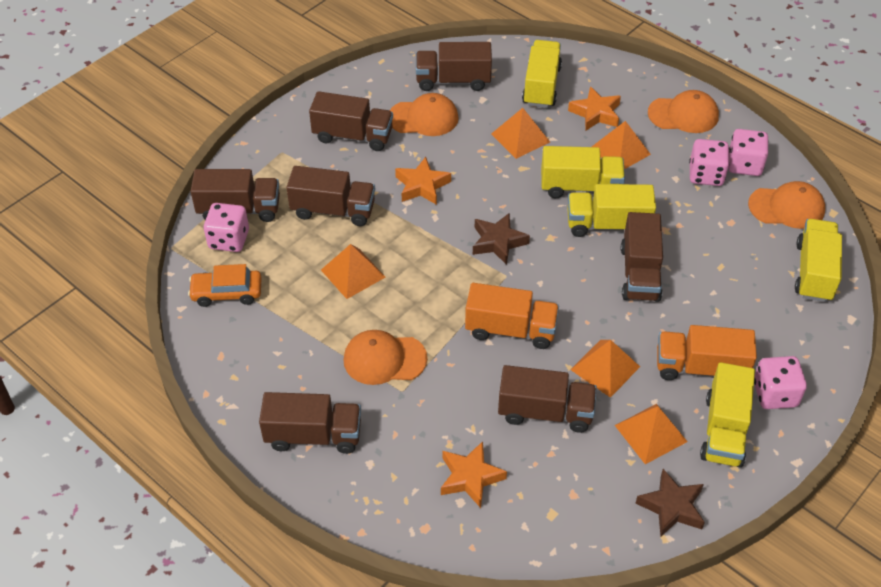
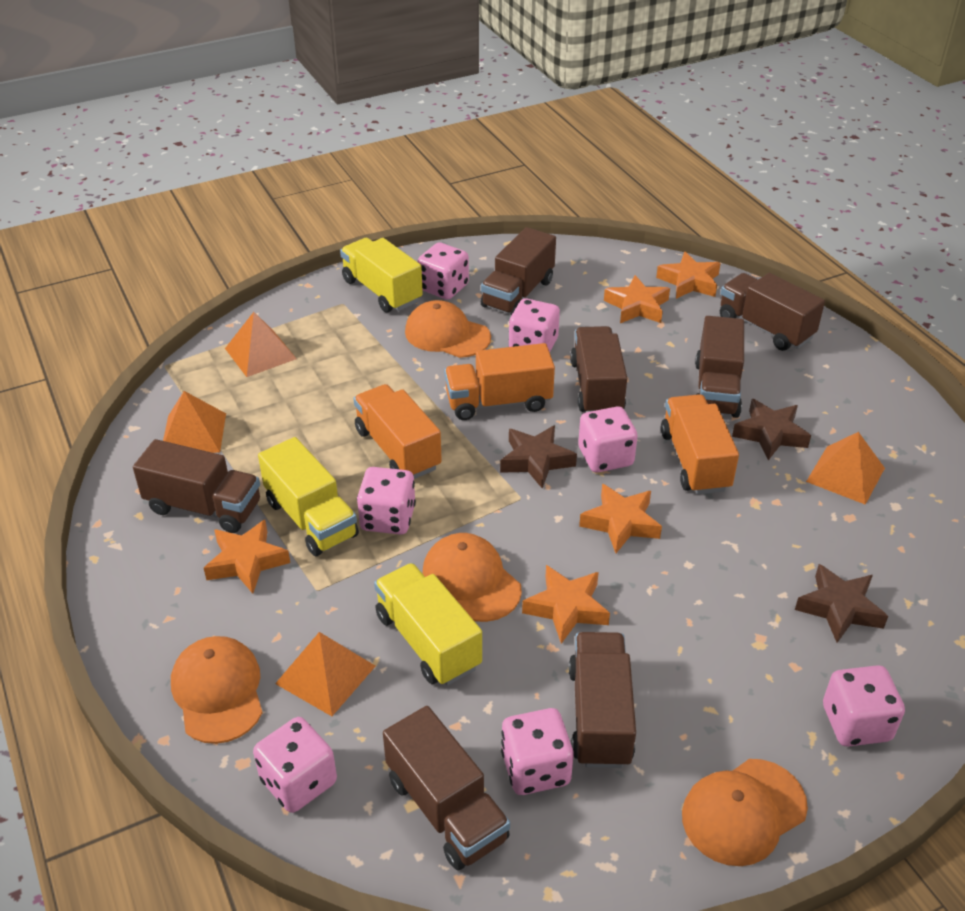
brown star: [473,213,530,265] [635,469,705,536] = 2 -> [500,425,577,489] [732,399,811,461] [795,564,888,643] = 3
orange car: [188,264,262,307] = 1 -> none = 0
orange pyramid: [321,244,385,299] [491,108,550,159] [570,340,640,398] [592,121,651,169] [615,404,688,464] = 5 -> [163,391,226,453] [225,312,297,377] [275,632,376,716] [806,432,885,505] = 4
orange star: [395,157,451,205] [441,441,507,508] [568,86,621,131] = 3 -> [204,520,290,594] [522,565,610,644] [579,484,662,553] [604,275,670,323] [656,252,721,299] = 5
orange truck: [465,283,559,349] [657,325,757,380] = 2 -> [353,384,442,479] [444,343,555,420] [661,394,739,494] = 3
pink dice: [204,203,249,252] [689,139,730,186] [728,129,769,176] [754,356,807,409] = 4 -> [253,717,337,813] [357,467,416,535] [417,242,469,300] [501,708,574,795] [509,298,560,352] [578,407,638,472] [823,665,905,747] = 7
yellow truck: [522,40,562,108] [541,146,625,199] [567,184,656,237] [700,362,755,468] [795,219,842,302] = 5 -> [258,437,359,556] [340,238,423,312] [374,563,482,686] = 3

